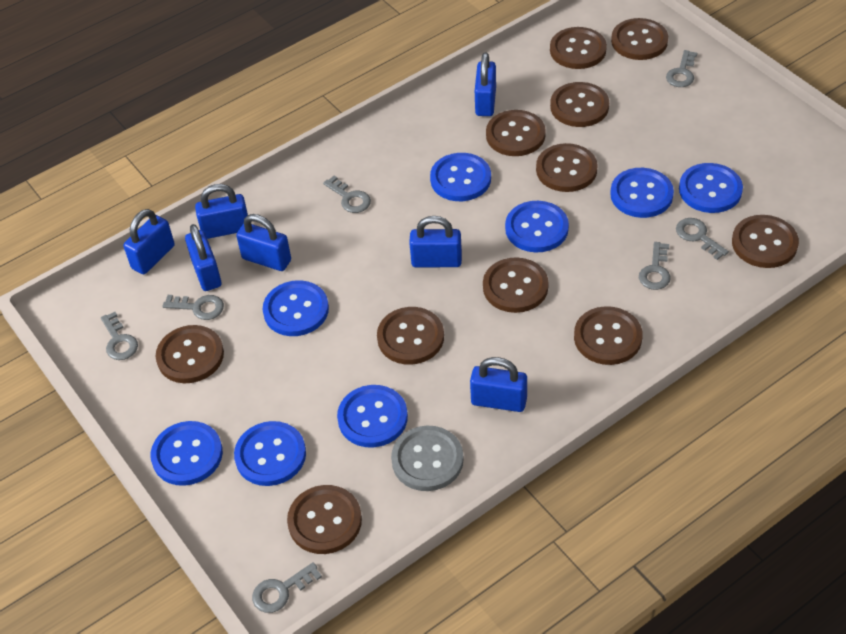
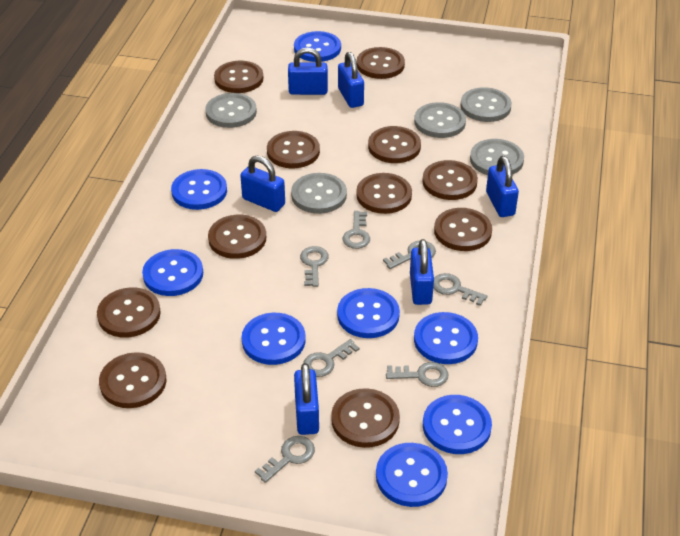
blue padlock: [123,209,175,274] [185,224,222,291] [195,184,248,239] [236,214,291,271] [409,216,462,267] [470,357,527,412] [475,53,496,116] = 7 -> [240,156,285,212] [288,47,328,95] [294,363,319,435] [338,52,364,108] [410,239,434,305] [486,156,519,217] = 6
grey button: [391,426,464,491] = 1 -> [205,93,257,128] [291,173,347,214] [414,102,466,138] [460,87,512,122] [470,139,524,175] = 5

